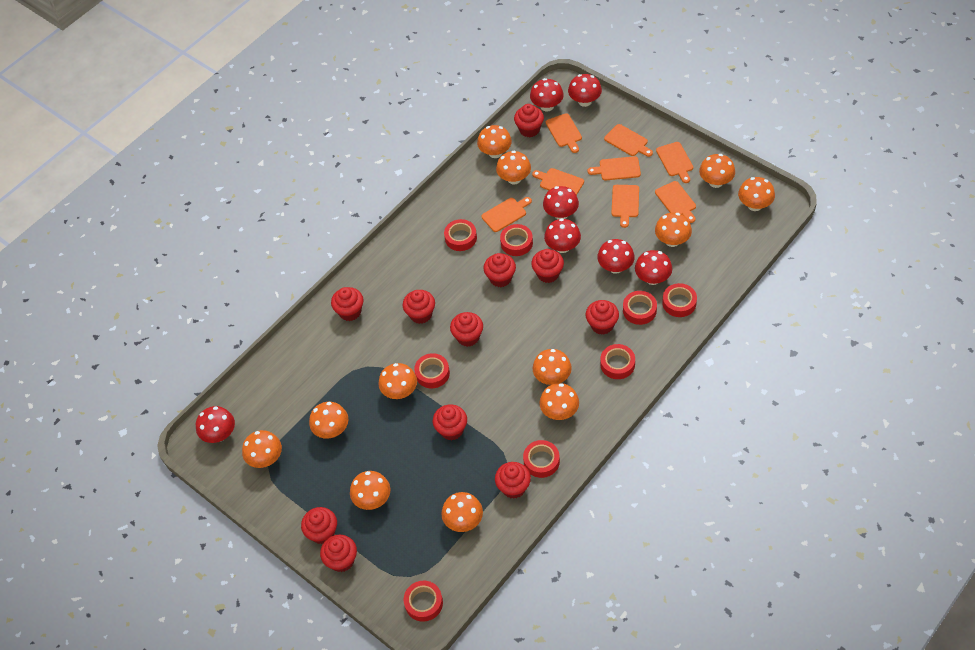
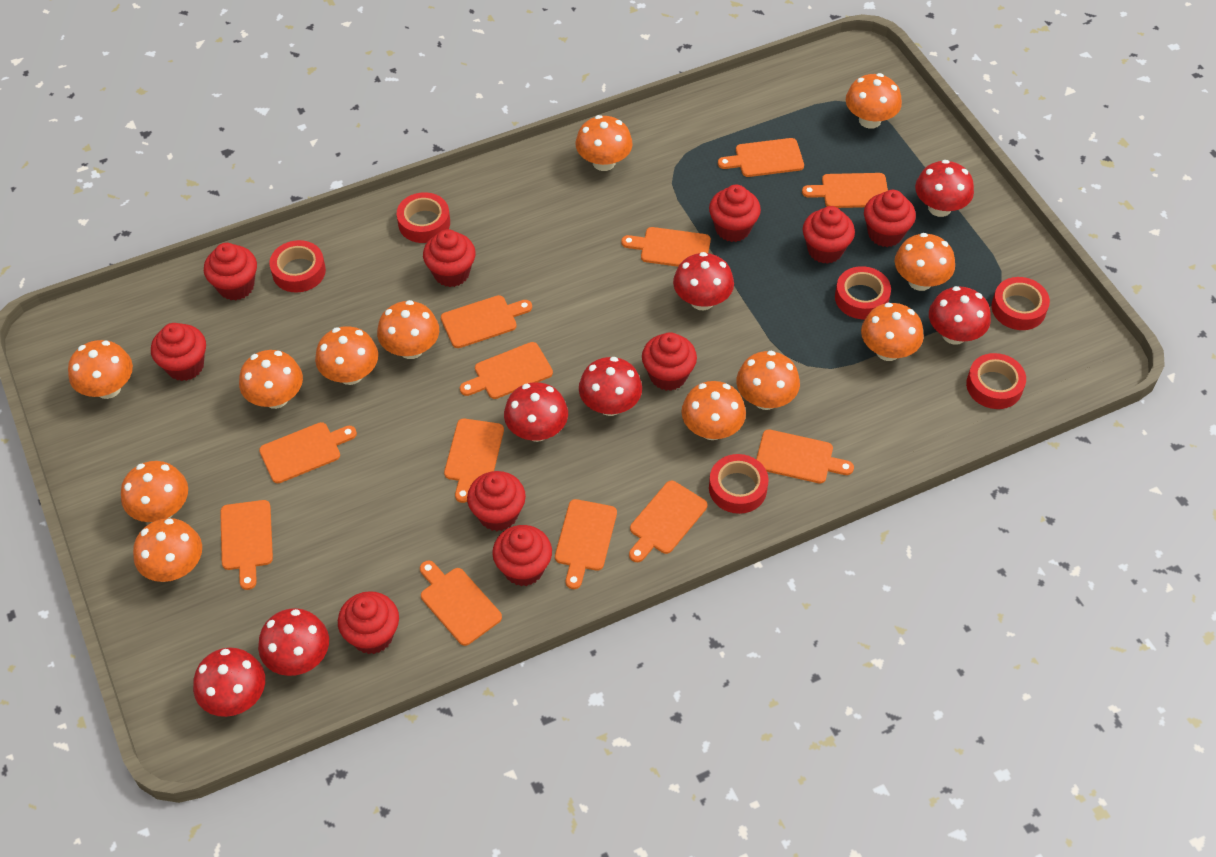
orange cutting board: [481,197,532,232] [532,168,584,195] [546,113,582,153] [587,156,641,181] [604,124,653,157] [612,185,639,228] [655,181,696,223] [656,142,693,183] = 8 -> [220,500,273,590] [259,422,357,483] [420,561,502,646] [441,295,532,348] [444,418,504,503] [460,342,553,399] [555,499,617,589] [622,227,711,267] [629,481,707,562] [718,138,804,177] [756,429,854,483] [802,173,888,208] = 12
red cupcake: [301,507,337,544] [320,535,357,572] [331,287,364,321] [403,290,435,324] [433,404,467,440] [450,312,483,347] [483,253,516,287] [495,462,531,499] [514,104,544,137] [531,249,564,283] [586,300,619,335] = 11 -> [151,323,206,381] [204,243,257,301] [338,591,399,654] [423,229,476,287] [467,471,526,531] [492,525,552,586] [642,332,697,391] [709,185,761,242] [803,206,855,264] [864,190,916,247] = 10
red tape: [404,581,443,622] [414,353,450,388] [444,219,477,251] [500,224,533,256] [523,440,560,478] [600,344,635,379] [623,291,657,325] [662,283,697,317] = 8 -> [269,240,326,293] [397,192,450,243] [709,454,769,514] [835,266,891,319] [966,353,1026,409] [991,277,1050,330] = 6

